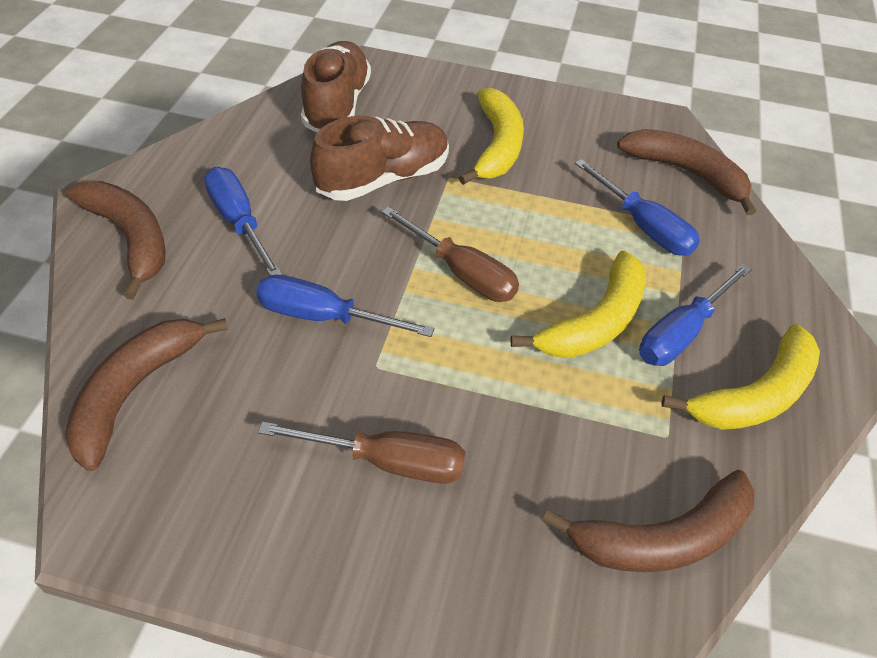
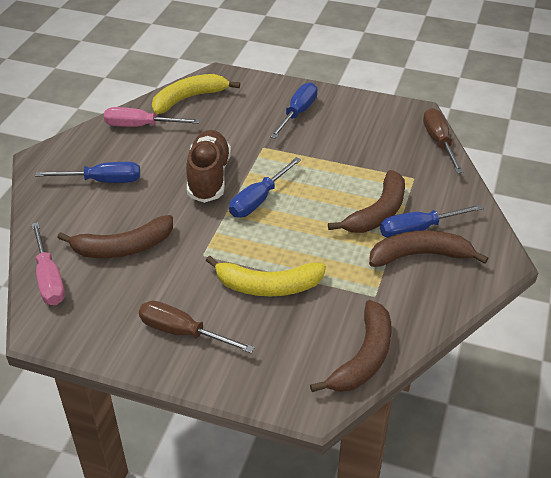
brown shoe: [301,41,371,132] [310,116,449,201] = 2 -> [186,130,231,203] = 1
pink screwdriver: none = 0 -> [31,222,65,305] [104,107,200,127] = 2
yellow banana: [459,88,524,185] [510,251,646,358] [662,324,820,430] = 3 -> [152,74,240,114] [206,256,326,296] = 2

